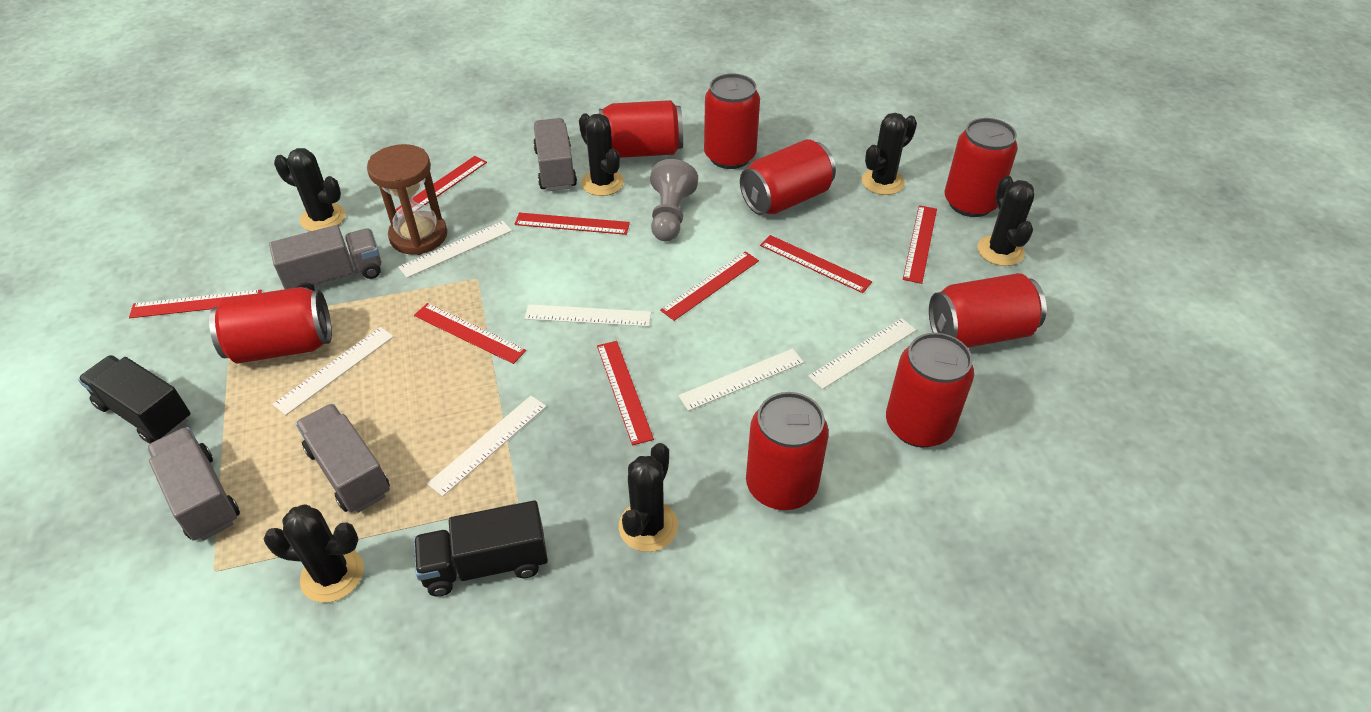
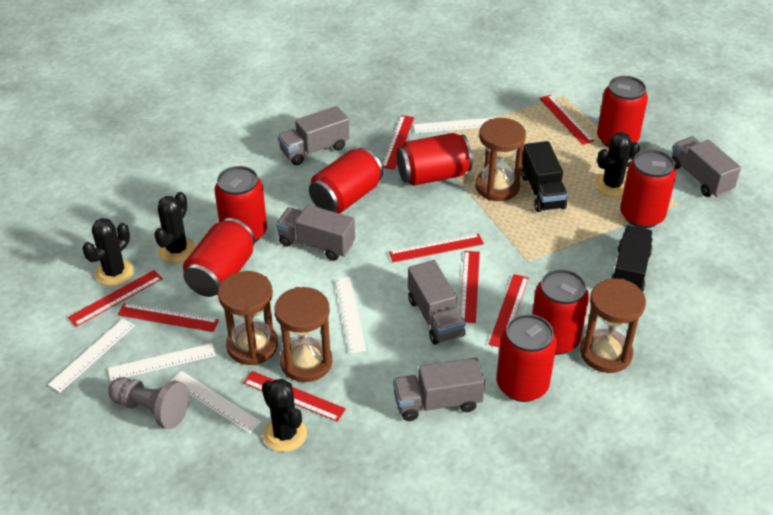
black cactus: [264,504,364,603] [274,148,346,231] [579,114,624,196] [619,443,678,552] [862,113,917,195] [977,176,1034,266] = 6 -> [82,218,134,286] [154,192,196,263] [262,379,307,452] [595,132,640,196] = 4
brown hourglass: [367,144,447,255] = 1 -> [218,271,278,365] [274,287,333,382] [475,118,526,201] [580,278,646,373] = 4
grey truck: [147,427,240,541] [269,225,381,291] [295,404,390,513] [533,118,577,191] = 4 -> [276,205,355,261] [278,106,349,165] [393,357,485,421] [408,260,466,345] [672,136,741,197] = 5
white ruler: [272,327,394,415] [398,221,512,278] [427,396,547,497] [524,304,651,327] [678,348,804,411] [808,318,916,389] = 6 -> [48,319,135,393] [108,343,216,381] [171,371,262,434] [335,277,366,353] [413,117,495,133] = 5

